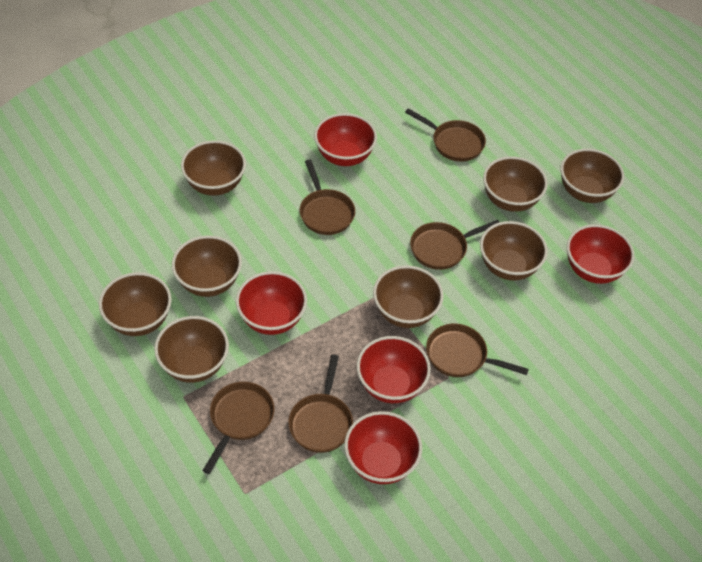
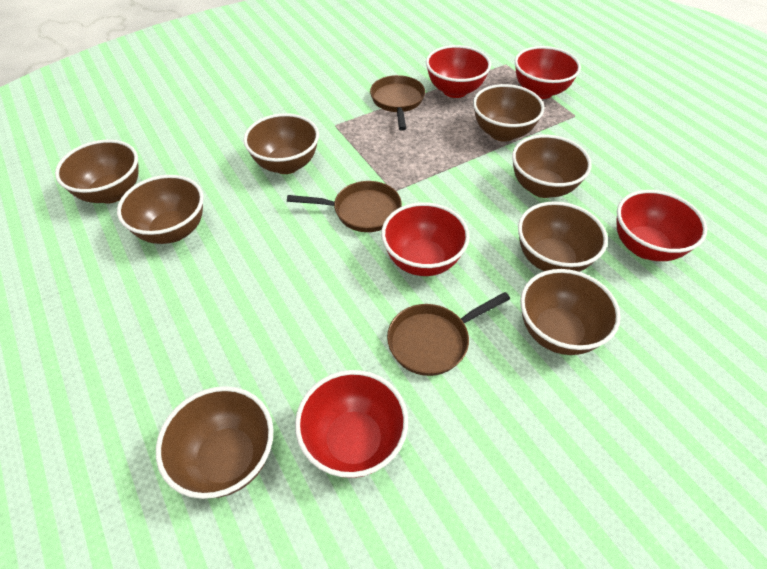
brown pan: [202,382,274,474] [288,354,353,453] [300,159,355,235] [405,108,486,162] [410,220,499,270] [426,324,529,377] = 6 -> [287,181,402,232] [370,75,425,131] [387,292,510,376] = 3

